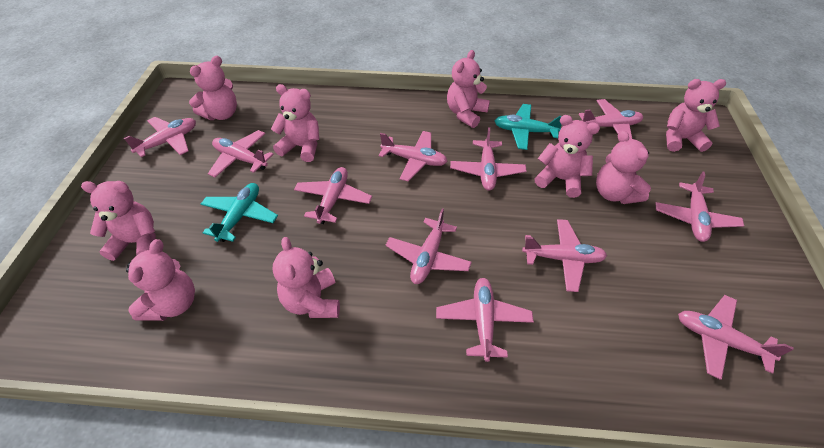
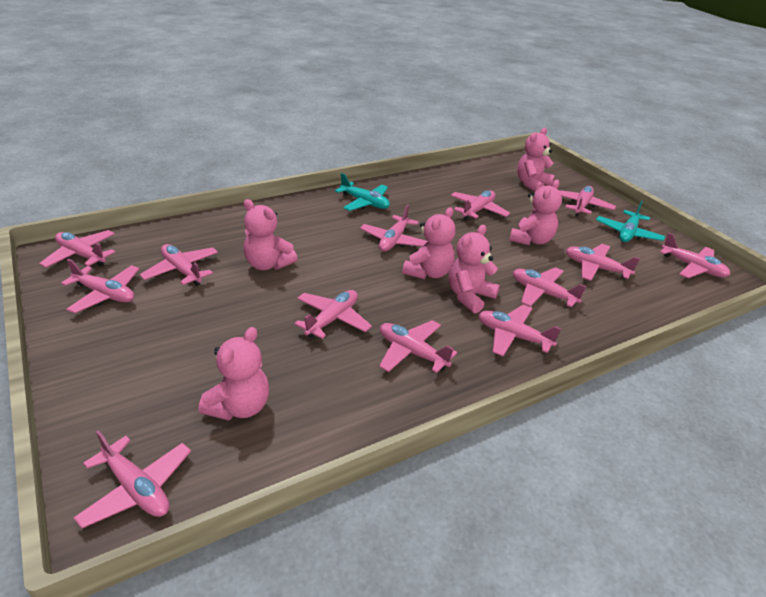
pink plane: [124,117,196,157] [208,130,274,177] [294,167,372,224] [379,131,447,182] [385,208,472,284] [436,278,534,362] [450,127,526,191] [522,219,607,292] [579,99,643,139] [655,171,744,242] [678,295,794,380] = 11 -> [39,230,115,268] [61,259,139,313] [73,430,191,528] [140,244,218,286] [294,290,372,339] [360,204,427,251] [379,320,457,373] [450,190,510,220] [478,305,561,356] [513,267,586,308] [559,186,616,217] [566,244,640,281] [660,233,730,278] = 13
pink teddy bear: [81,181,156,261] [126,239,195,321] [189,56,237,120] [271,84,319,162] [273,237,340,318] [447,50,490,128] [535,115,600,198] [596,130,651,204] [666,79,726,152] = 9 -> [198,327,269,421] [243,199,297,270] [402,207,455,279] [449,225,500,314] [509,180,562,245] [517,128,555,192] = 6

